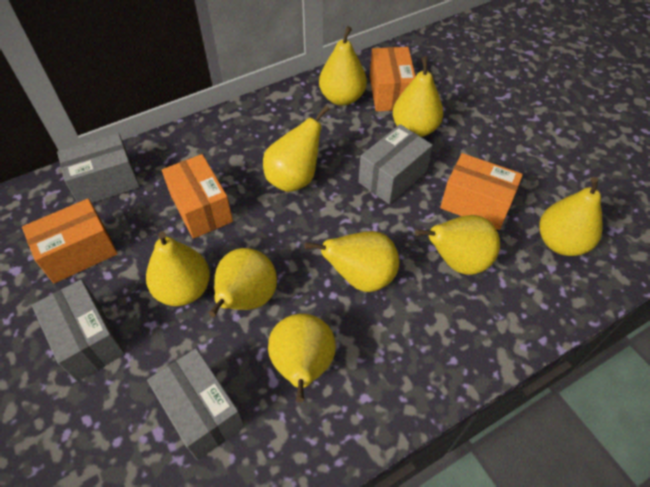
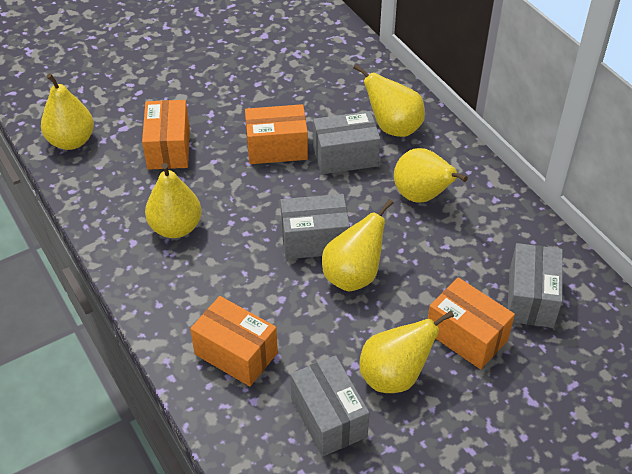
yellow pear: [146,231,210,306] [209,248,277,317] [263,105,330,192] [268,314,336,402] [305,231,399,292] [319,26,367,106] [393,56,443,137] [415,215,500,275] [539,177,603,256] = 9 -> [41,73,94,150] [145,163,202,238] [322,199,394,291] [353,64,425,137] [359,311,454,393] [394,148,468,203] = 6

